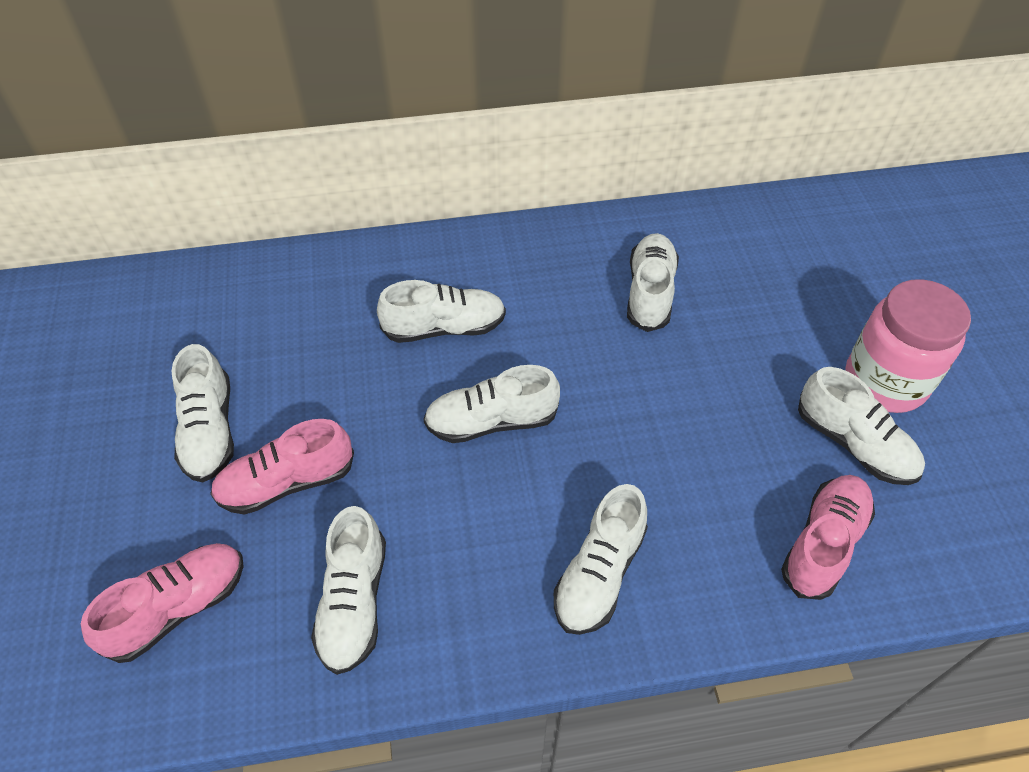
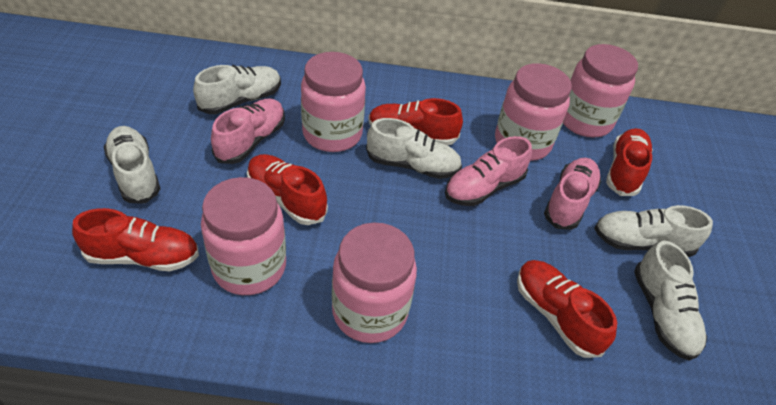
pink jar: [845,279,971,413] = 1 -> [201,177,286,295] [301,52,366,152] [332,222,417,343] [495,63,572,161] [563,44,638,137] = 5
red shoe: none = 0 -> [72,208,199,271] [247,154,328,225] [368,98,463,146] [517,260,617,358] [606,128,653,196] = 5
white shoe: [172,344,234,483] [311,506,386,675] [377,280,506,343] [424,365,560,443] [554,484,648,635] [627,233,679,332] [798,367,925,485] = 7 -> [104,126,160,204] [193,65,281,114] [366,118,462,179] [594,205,713,257] [634,241,707,361] = 5

